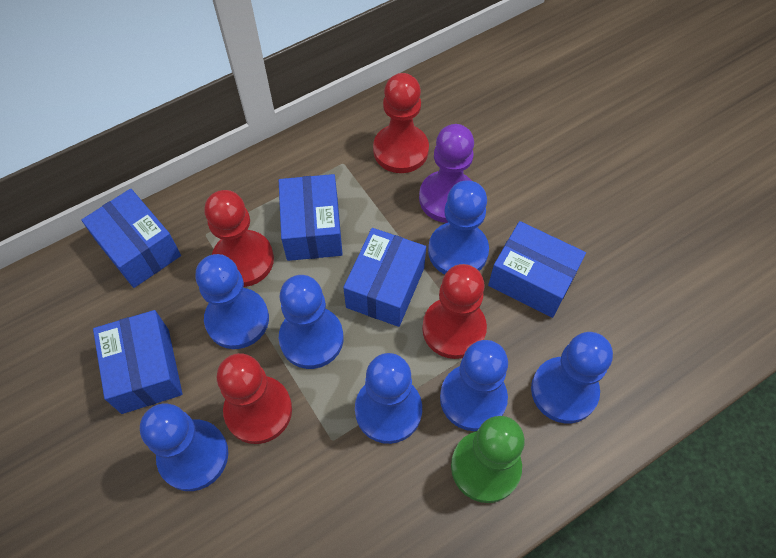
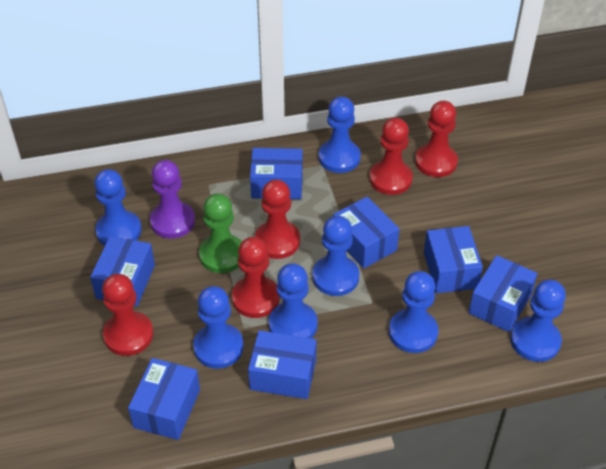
blue box: [81,189,181,288] [93,310,183,414] [279,174,343,261] [343,228,426,327] [488,221,586,318] = 5 -> [90,236,155,306] [128,358,200,440] [248,330,317,399] [250,148,303,199] [333,197,399,269] [424,226,483,293] [469,255,538,332] = 7
red pawn: [204,190,274,287] [217,353,292,444] [373,73,429,173] [422,264,487,359] = 4 -> [102,274,153,356] [232,237,280,318] [255,179,300,259] [369,118,413,195] [415,101,458,177] = 5

